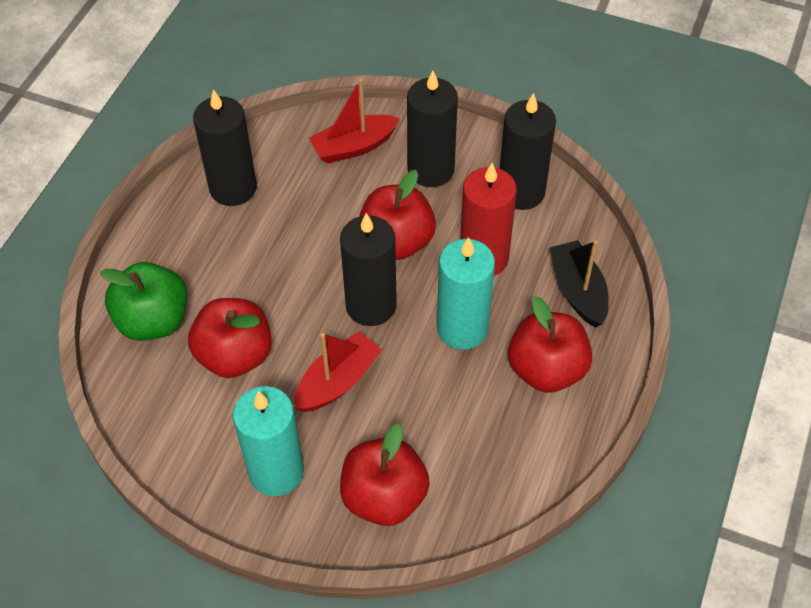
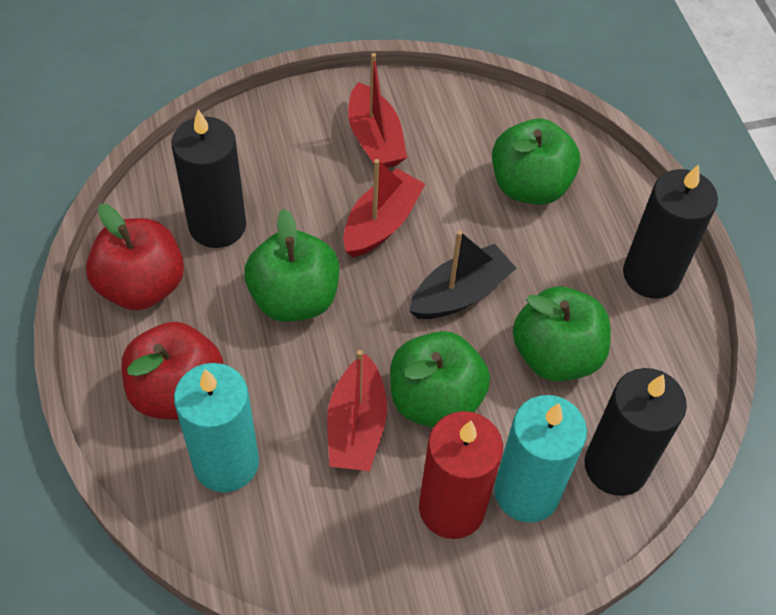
black candle: [193,89,257,206] [340,213,397,326] [407,71,458,187] [500,93,556,210] = 4 -> [172,110,246,248] [584,368,687,496] [623,164,718,298] = 3
green apple: [100,262,188,341] = 1 -> [244,209,339,322] [390,331,490,428] [492,119,580,205] [513,287,610,381] = 4
red apple: [188,298,272,378] [340,424,430,526] [359,170,436,260] [508,296,592,393] = 4 -> [86,204,184,310] [121,322,223,420] = 2
red boat: [294,331,382,412] [309,79,400,163] = 2 -> [327,350,387,471] [343,159,425,258] [348,53,407,168] = 3

